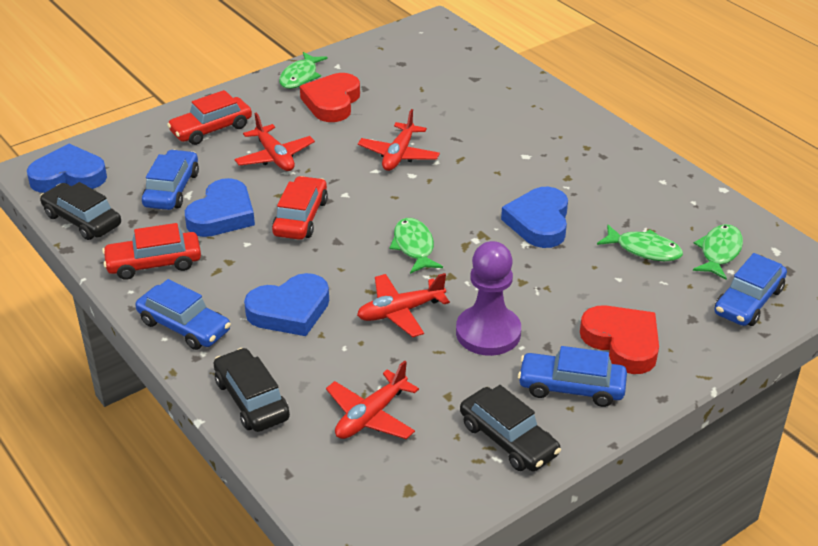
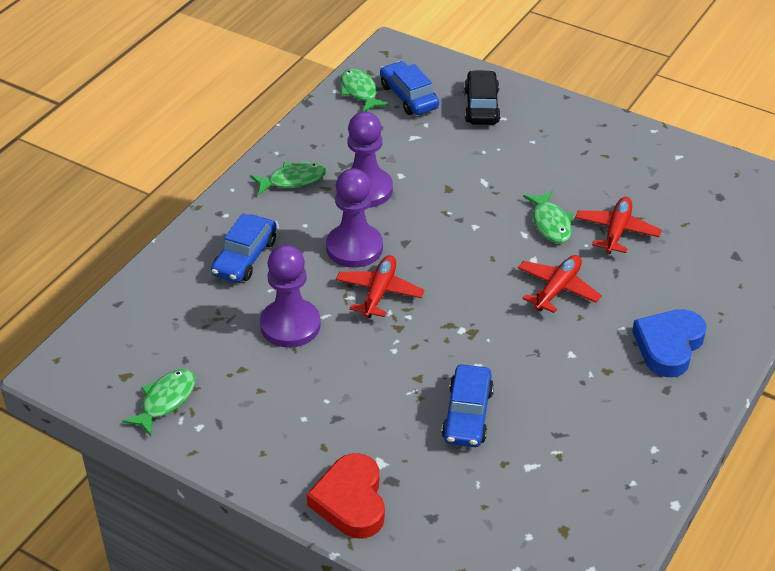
black car: [40,182,121,240] [213,348,290,432] [460,385,561,471] = 3 -> [464,70,501,125] = 1
blue car: [135,279,231,350] [142,149,199,210] [518,346,627,407] [715,253,787,326] = 4 -> [211,213,277,283] [380,61,439,115] [442,364,494,447] = 3
blue heart: [27,144,107,193] [185,178,255,237] [244,273,329,336] [501,187,568,248] = 4 -> [632,309,707,377] = 1
purple pawn: [456,241,521,356] = 1 -> [260,245,321,348] [326,169,383,268] [347,112,393,208] = 3
red car: [102,223,201,280] [167,90,252,145] [272,176,328,240] = 3 -> none = 0
red heart: [300,73,360,122] [580,305,659,374] = 2 -> [307,453,385,539] = 1
red plane: [235,113,315,171] [326,360,419,439] [357,273,450,337] [358,109,440,171] = 4 -> [336,255,425,318] [518,255,602,313] [575,197,662,254] = 3

